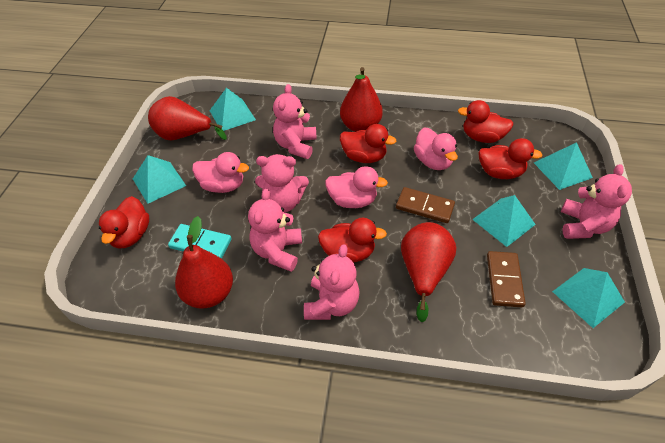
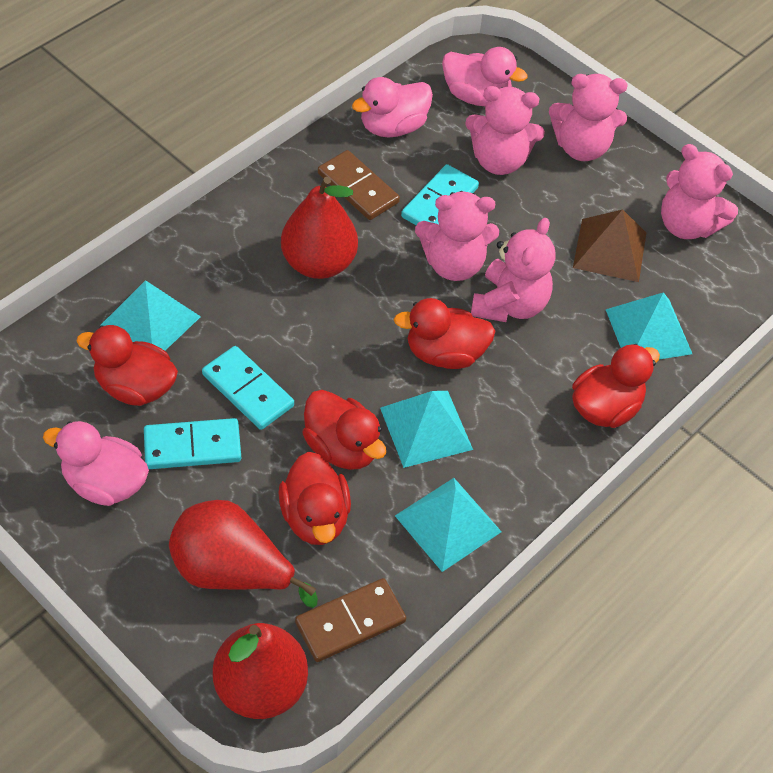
brown pyramid: none = 0 -> [573,209,646,282] = 1
red pear: [148,96,227,140] [175,216,233,309] [340,67,383,132] [401,222,457,322] = 4 -> [169,500,318,608] [213,623,308,719] [281,177,358,279] = 3
turquoise domino: [168,224,232,259] = 1 -> [144,418,241,469] [202,346,294,430] [401,164,479,225] = 3
turquoise pyramid: [133,155,186,204] [210,88,256,131] [472,195,536,247] [534,142,593,190] [552,268,625,328] = 5 -> [101,280,201,351] [380,391,473,468] [395,478,502,572] [606,292,692,359] = 4

